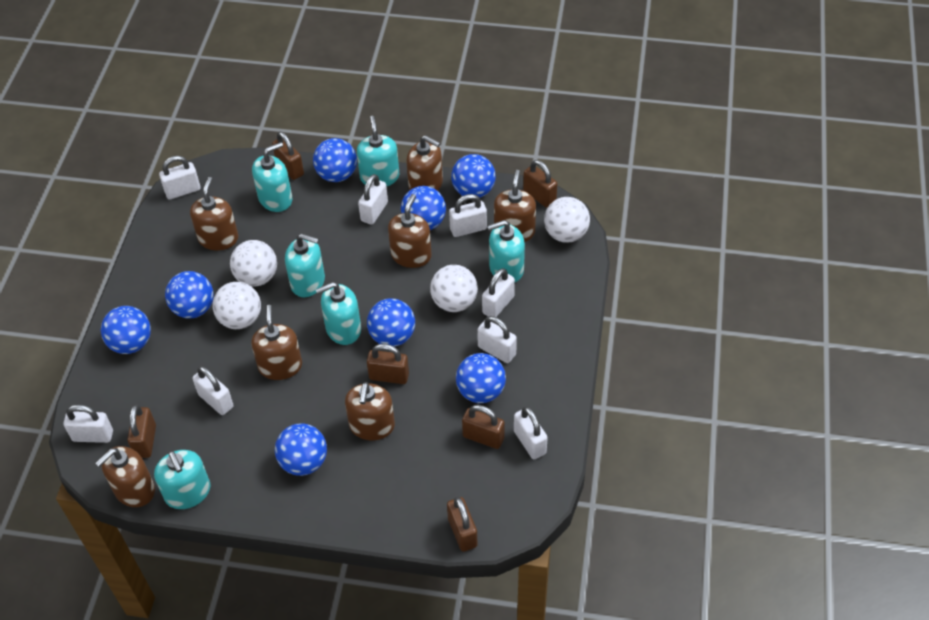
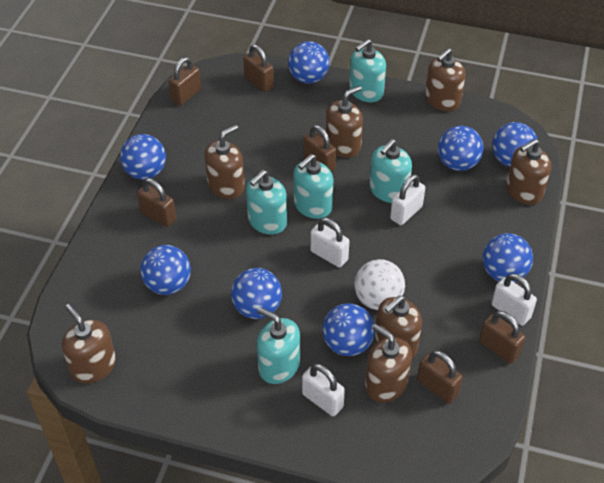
turquoise soap dispenser: [154,450,210,509] [252,142,293,212] [285,234,325,297] [316,282,361,345] [357,116,399,186] [487,220,525,282] = 6 -> [246,170,287,235] [257,307,300,384] [294,154,333,219] [349,39,386,102] [370,139,412,203] = 5
white ball: [212,282,261,329] [230,240,277,287] [430,265,478,312] [544,197,590,243] = 4 -> [354,259,405,310] = 1
white padlock: [64,404,113,443] [159,156,200,200] [192,366,233,415] [358,174,388,225] [449,194,487,237] [477,316,517,363] [482,268,515,317] [514,406,548,459] = 8 -> [302,363,345,416] [310,218,349,267] [390,174,425,225] [491,274,537,326] = 4

